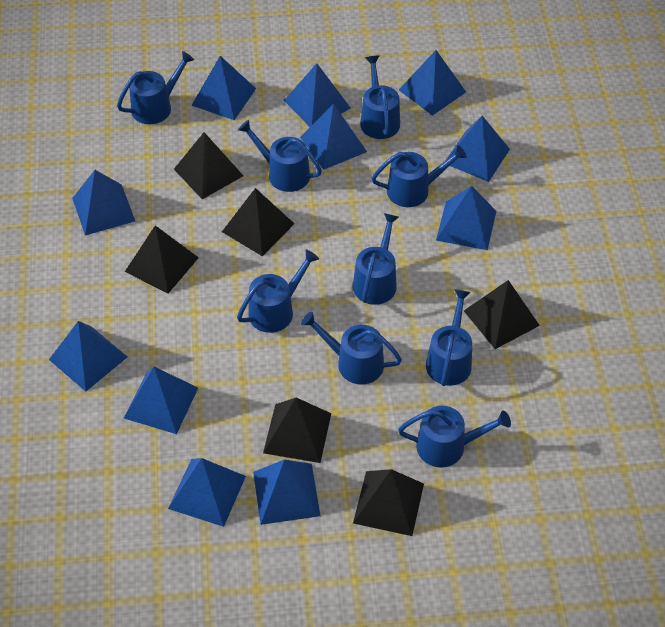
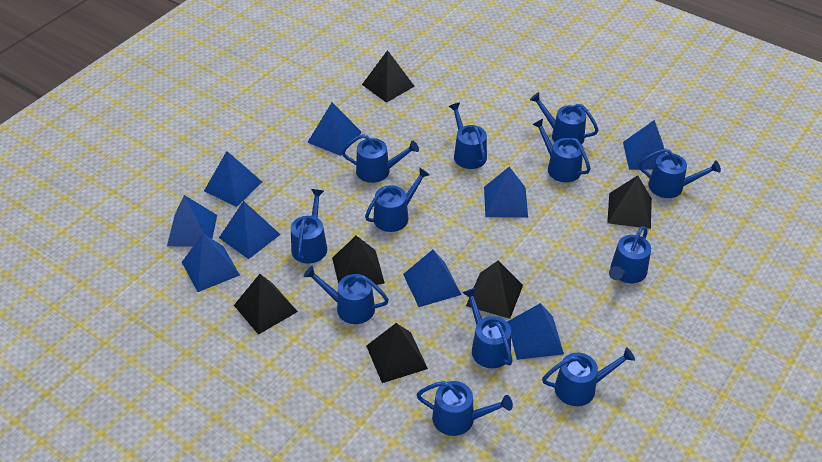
blue pyramid: [49,321,127,392] [72,170,135,235] [124,367,198,434] [168,458,246,527] [191,56,256,120] [253,460,320,525] [284,63,351,127] [300,104,367,170] [399,50,466,116] [436,186,496,250] [445,116,510,182] = 11 -> [167,195,217,247] [182,234,240,292] [204,151,262,207] [219,201,281,259] [307,102,362,156] [403,250,462,307] [484,167,528,218] [507,303,564,360] [623,120,665,170] = 9
blue watering can: [117,51,194,124] [237,250,319,333] [238,120,322,192] [301,312,402,385] [353,213,399,305] [360,56,400,139] [372,145,467,207] [398,406,511,468] [426,289,472,386] = 9 -> [291,189,327,264] [304,266,389,324] [342,134,419,183] [365,168,430,232] [416,381,513,436] [449,103,487,169] [462,288,513,368] [530,92,598,145] [532,119,591,182] [542,347,635,406] [609,226,651,283] [638,149,721,198] = 12

